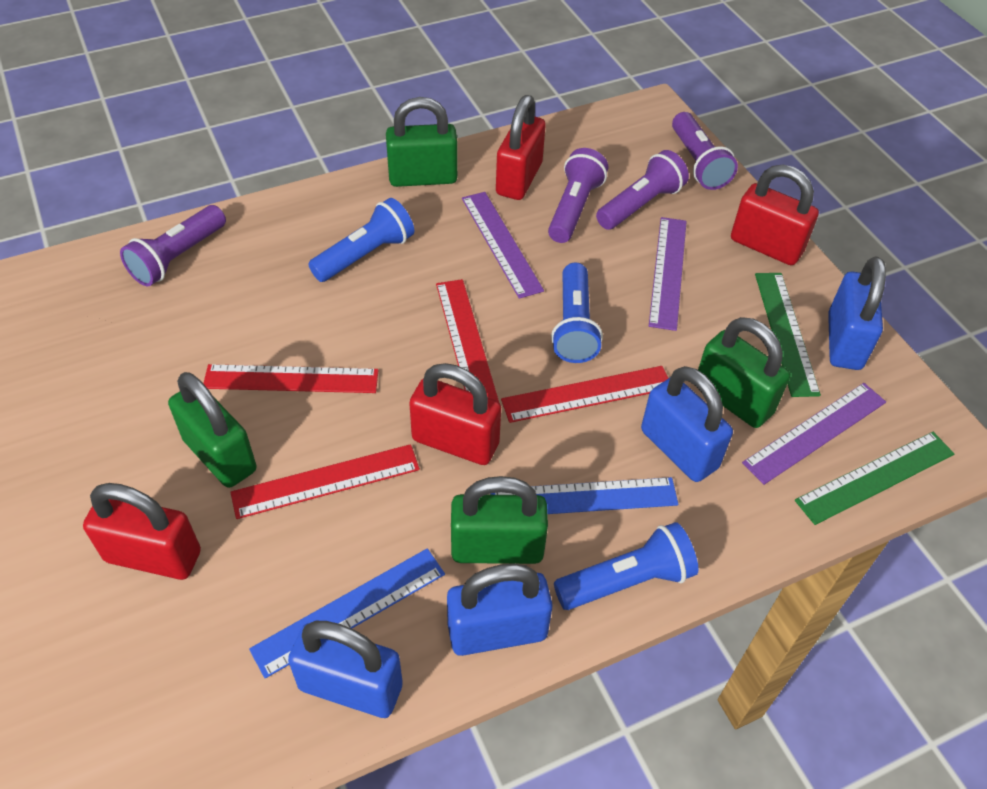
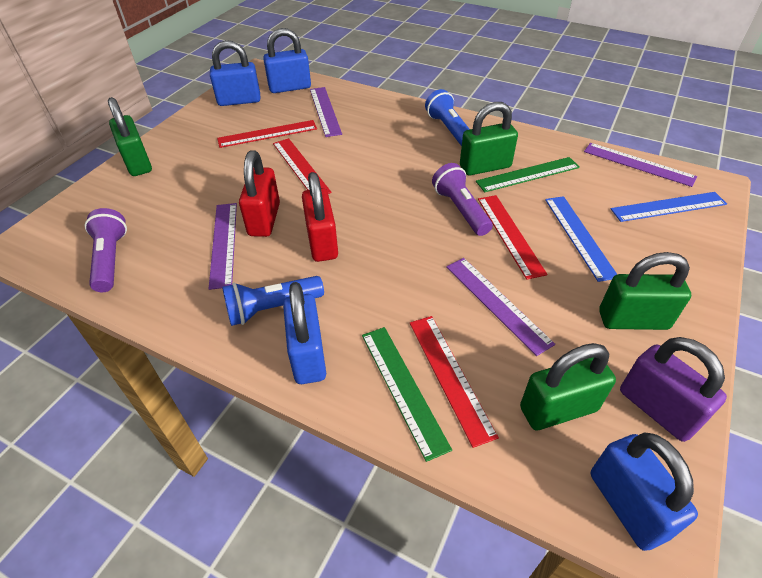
blue flashlight: [308,198,414,282] [551,263,603,363] [554,522,699,610] = 3 -> [222,276,324,326] [425,89,469,146] = 2
purple flashlight: [120,205,226,286] [548,148,608,243] [596,150,689,230] [672,112,738,190] = 4 -> [85,208,127,292] [432,163,493,236] = 2
purple padlock: none = 0 -> [620,337,727,442] = 1
purple ruler: [462,192,544,299] [649,217,687,331] [742,383,886,485] = 3 -> [209,203,237,290] [310,87,342,137] [446,258,555,356] [584,143,697,187] = 4
red padlock: [83,483,201,580] [409,363,501,465] [496,95,546,200] [731,164,819,265] = 4 -> [239,151,280,237] [302,172,338,262] = 2

